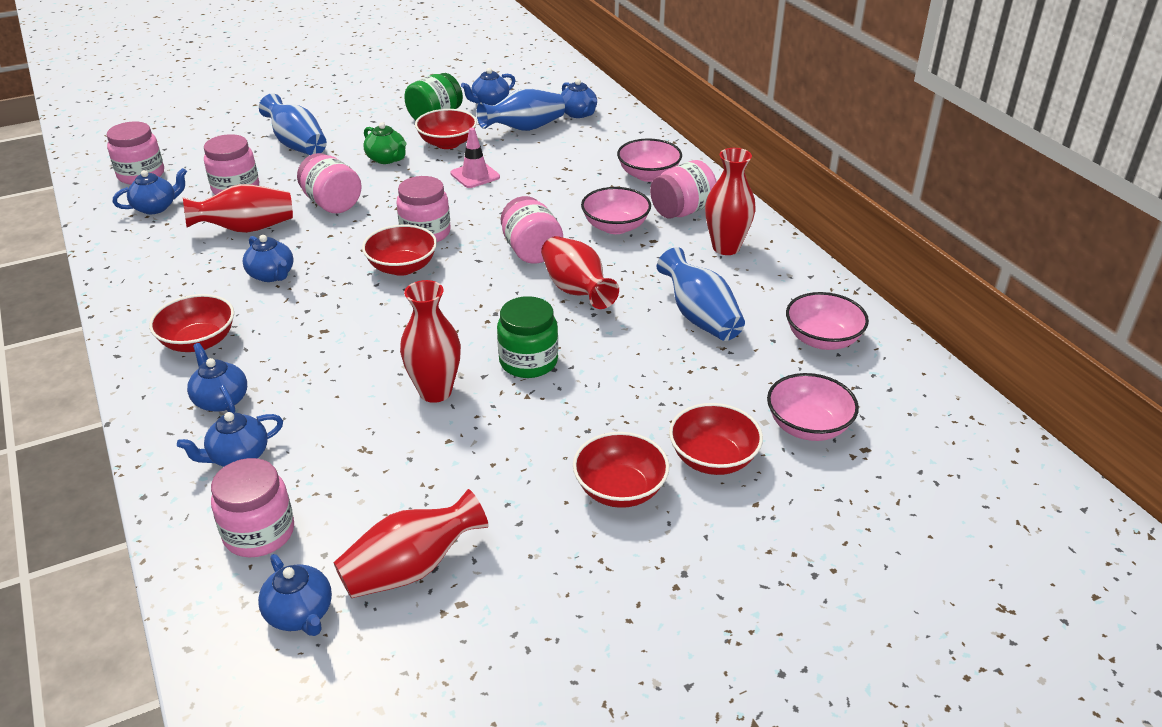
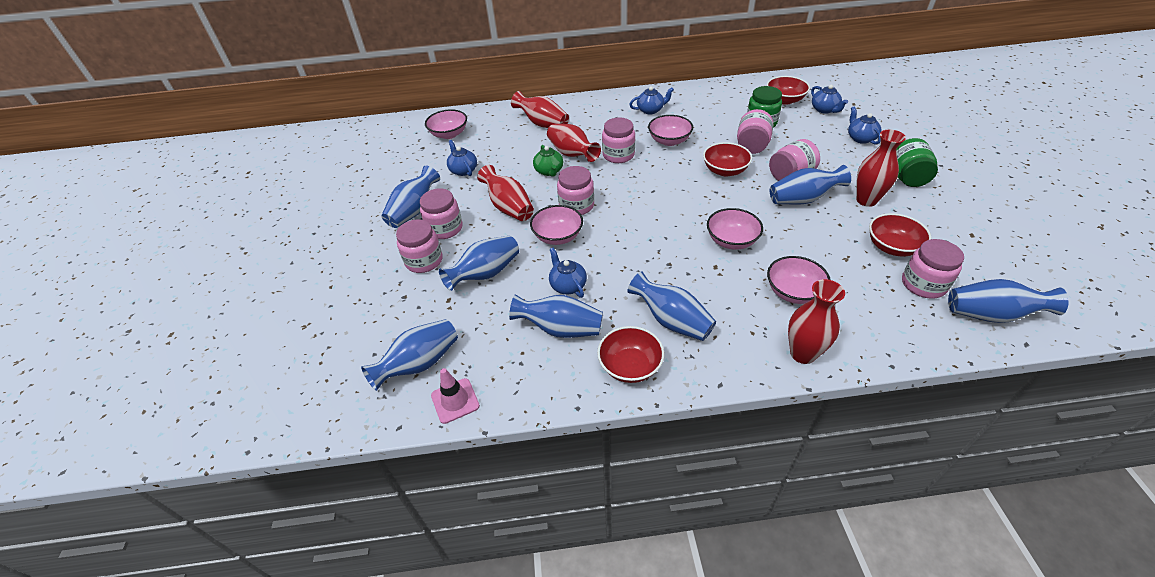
blue teapot: [113,168,187,214] [177,412,283,467] [187,343,247,413] [243,235,293,282] [258,554,332,636] [461,68,516,105] [561,79,597,118] = 7 -> [447,140,477,176] [549,247,587,298] [629,86,674,115] [811,85,848,114] [848,106,881,145] = 5
blue vase: [259,93,327,155] [477,89,565,131] [657,247,745,341] = 3 -> [361,319,458,391] [381,166,440,228] [439,236,519,291] [509,294,603,338] [628,271,716,341] [770,165,851,204] [948,279,1069,323] = 7
pink bowl: [581,187,651,234] [617,139,682,182] [767,373,859,441] [786,292,869,350] = 4 -> [425,109,467,139] [530,205,583,245] [648,115,693,146] [707,208,763,250] [767,256,831,304] = 5
red bowl: [149,294,234,352] [362,225,437,276] [415,109,477,149] [573,432,670,508] [669,403,763,475] = 5 -> [597,326,664,383] [703,142,752,176] [767,76,810,105] [869,213,932,257] = 4

